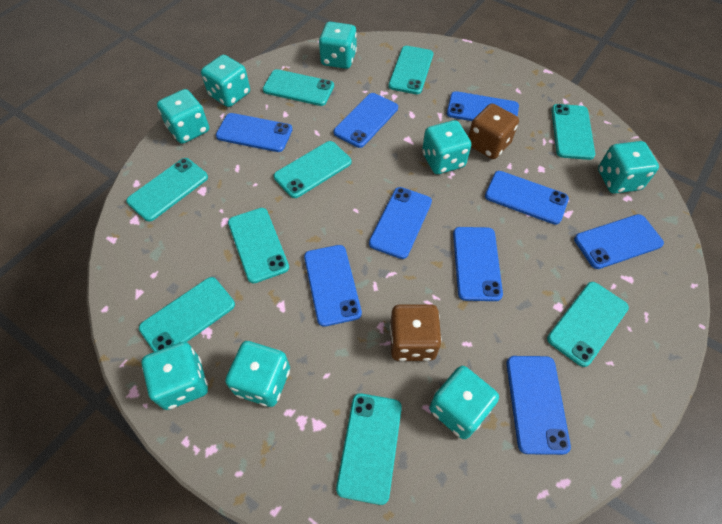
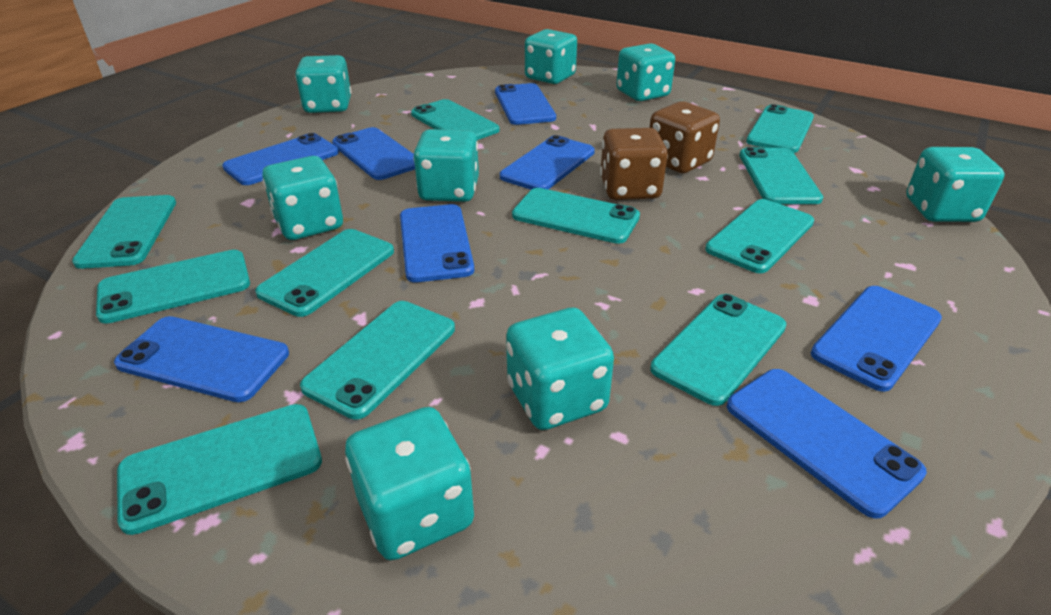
blue phone: [216,113,293,152] [304,245,362,327] [333,93,398,148] [369,187,432,259] [447,91,519,121] [453,227,503,301] [485,171,569,225] [506,356,571,455] [574,214,664,269] = 9 -> [114,316,289,402] [222,133,339,185] [332,127,415,180] [400,204,474,282] [495,83,556,125] [500,135,595,190] [727,369,927,519] [811,286,942,392] = 8
turquoise phone: [126,158,208,222] [139,277,235,352] [228,208,289,283] [263,69,334,106] [274,141,352,198] [336,393,402,505] [389,46,433,94] [547,282,629,367] [551,104,595,160] = 9 -> [72,195,176,269] [96,250,250,324] [117,404,322,535] [255,229,394,317] [300,301,455,419] [411,99,500,140] [512,188,640,244] [650,294,787,406] [705,199,814,273] [740,147,823,204] [746,104,814,153] = 11

